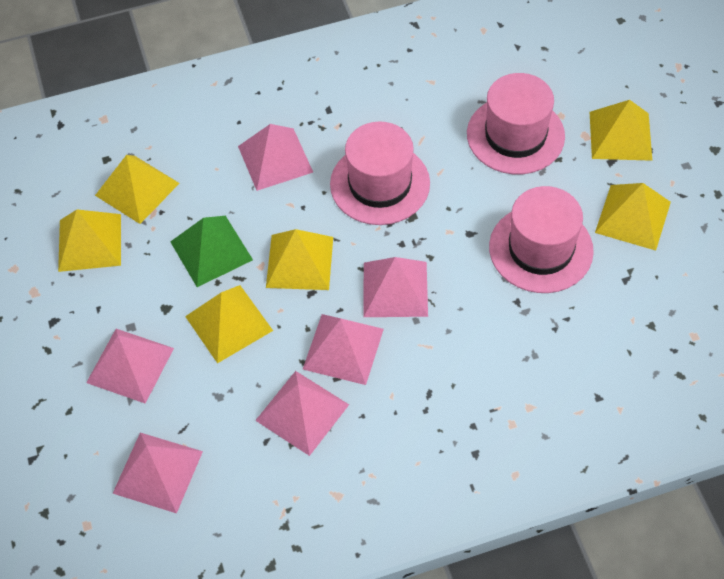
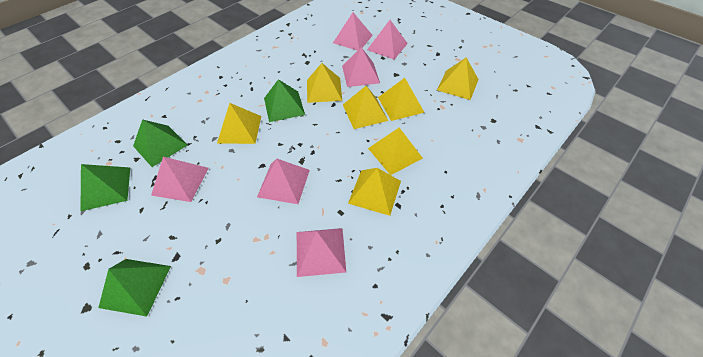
green pyramid: [170,216,253,287] = 1 -> [80,164,130,211] [98,259,171,316] [133,119,187,167] [264,79,305,122] = 4
pink hat: [330,122,430,225] [467,73,565,174] [489,186,594,293] = 3 -> none = 0
yellow pyramid: [58,209,121,272] [95,155,180,224] [185,285,273,363] [266,229,333,290] [590,100,653,161] [595,183,671,251] = 6 -> [217,103,262,144] [307,63,342,103] [343,86,388,129] [348,168,401,216] [368,128,423,175] [378,78,425,121] [437,57,479,100] = 7

